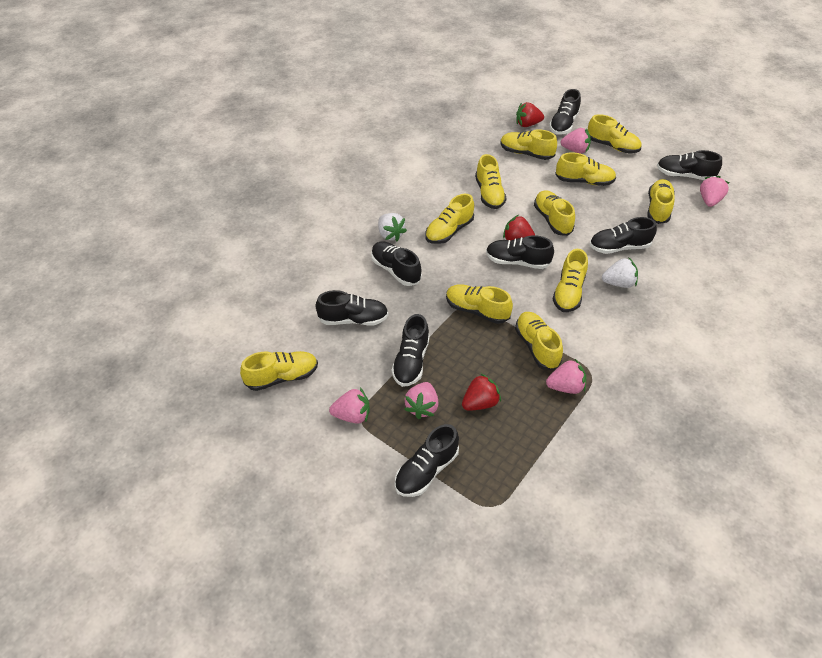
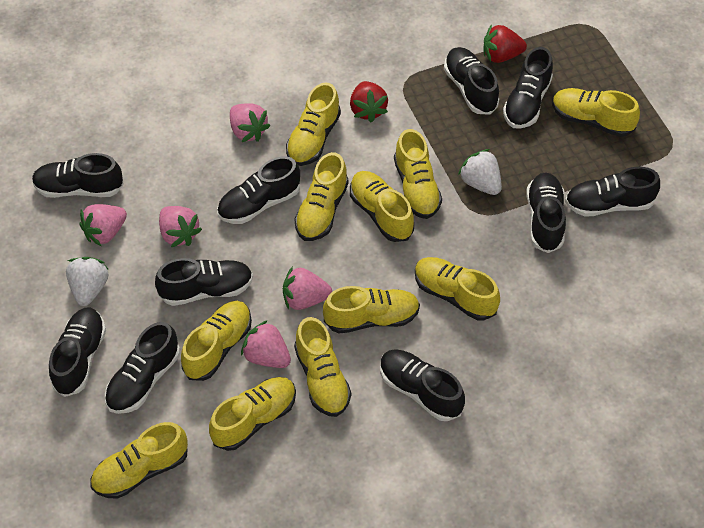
black shoe: [316,290,389,326] [371,241,422,286] [392,314,430,387] [395,424,459,497] [486,235,554,269] [549,89,581,135] [590,217,657,254] [657,150,722,180] = 8 -> [32,153,124,198] [49,307,106,397] [105,322,180,414] [155,258,253,306] [217,156,300,224] [380,349,465,421] [444,47,499,115] [503,47,553,129] [526,172,566,253] [565,167,660,217] = 10
red strawberry: [462,373,501,411] [503,215,535,241] [516,102,544,127] = 3 -> [350,81,388,123] [484,24,527,63] = 2

